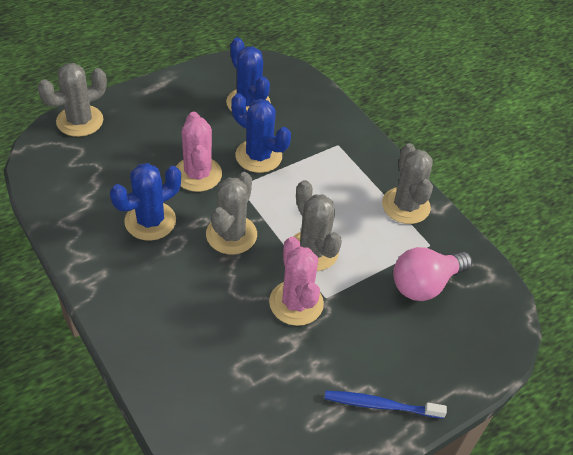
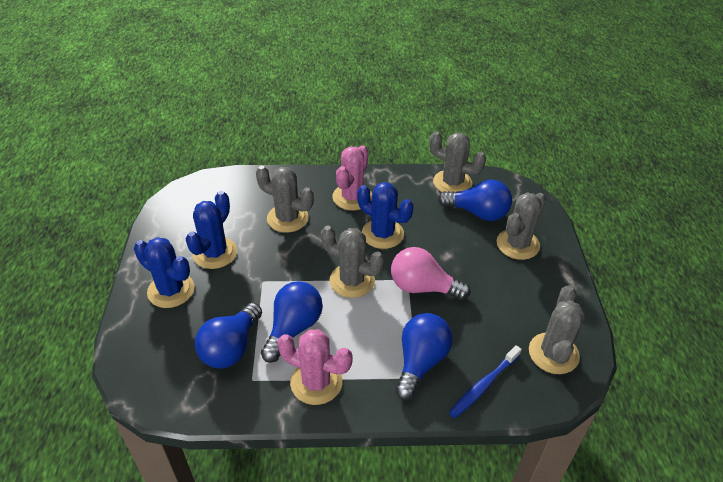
blue light bulb: none = 0 -> [195,303,262,368] [261,281,323,363] [395,313,453,400] [438,180,512,221] = 4
grey cactus: [38,63,107,137] [206,172,257,254] [293,180,342,271] [382,143,433,224] = 4 -> [256,166,314,233] [321,225,385,298] [429,131,486,192] [497,192,546,260] [529,285,585,374] = 5

